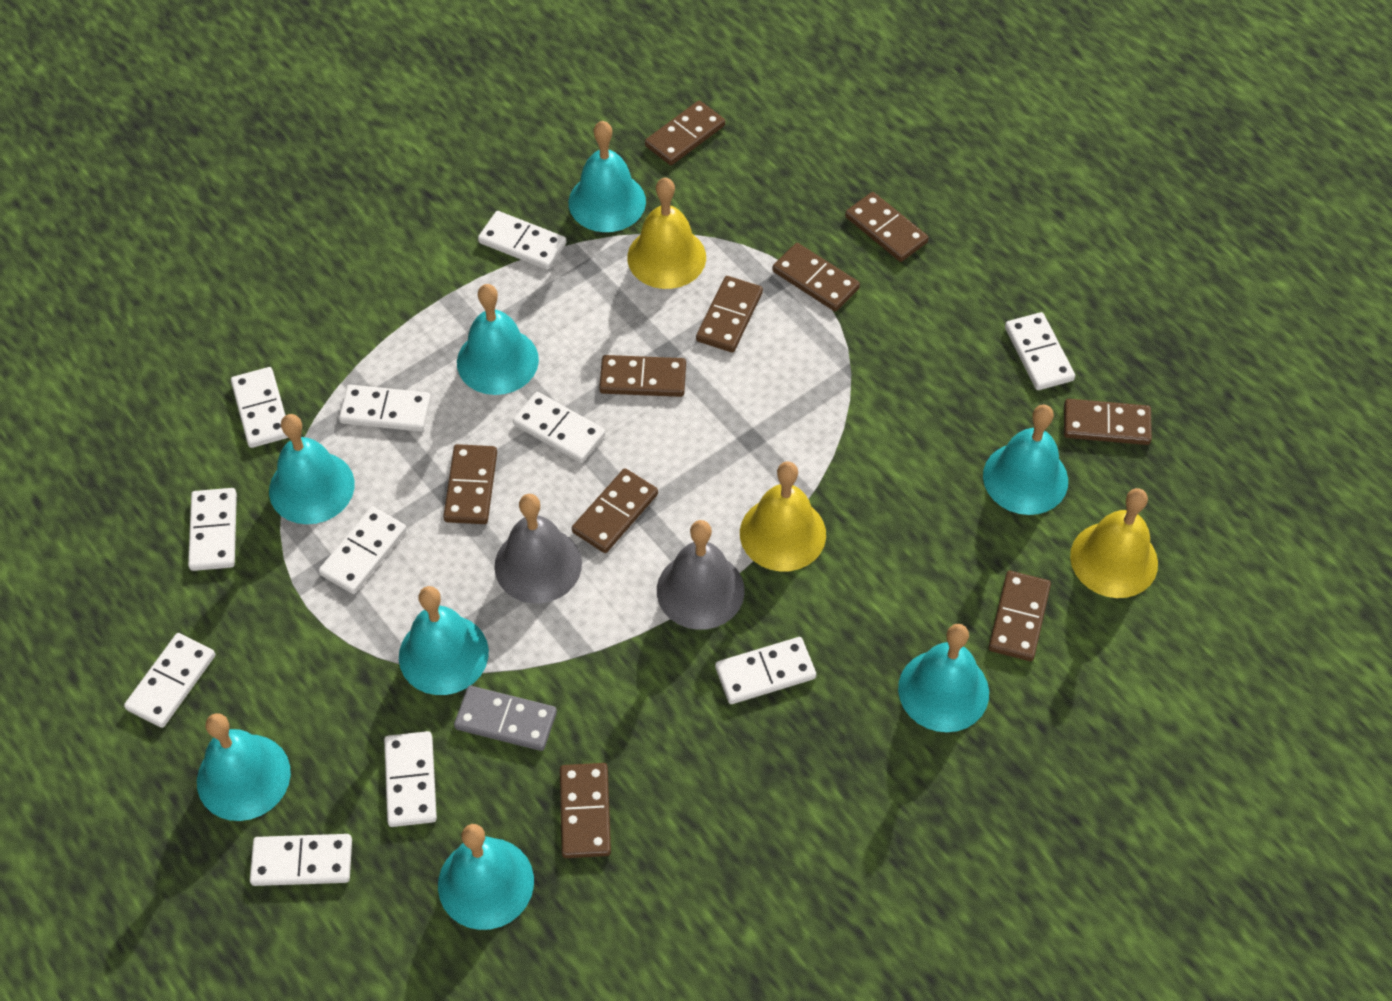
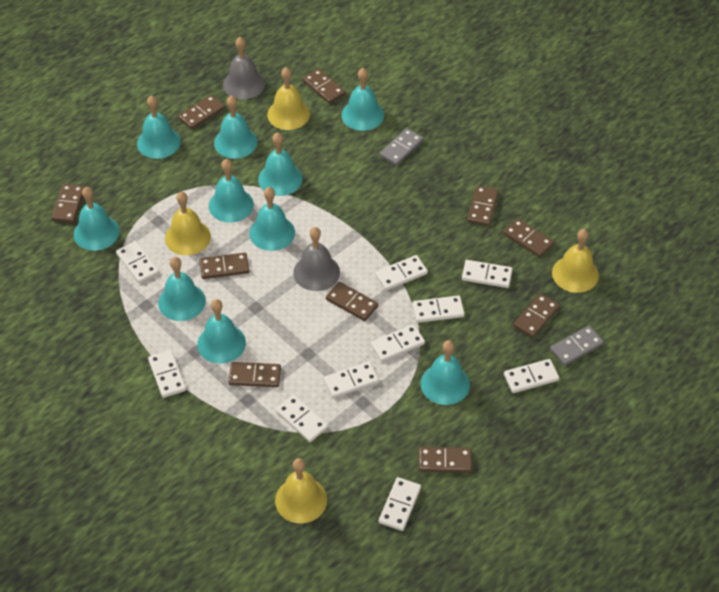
grey domino: [454,686,557,751] = 1 -> [380,128,424,166] [550,326,604,366] = 2
turquoise bell: [197,713,291,821] [269,414,355,524] [399,586,489,695] [438,824,534,930] [457,284,539,395] [569,121,646,232] [898,624,989,732] [983,404,1068,515] = 8 -> [74,187,120,251] [137,96,181,159] [158,257,206,321] [197,299,246,364] [209,159,254,223] [214,96,258,159] [249,187,295,251] [258,132,303,196] [341,68,384,131] [421,340,470,405] = 10
white domino: [124,633,215,728] [188,488,237,571] [231,367,288,448] [250,834,352,886] [319,506,407,594] [339,385,431,432] [384,731,437,827] [478,211,566,270] [513,392,605,463] [715,637,816,704] [1005,312,1075,390] = 11 -> [116,241,159,284] [148,350,186,398] [276,395,328,442] [324,361,379,398] [371,324,425,362] [375,255,428,291] [379,477,421,531] [413,295,465,323] [462,260,513,288] [504,359,559,393] = 10
yellow bell: [627,178,706,289] [740,461,826,571] [1070,488,1158,598] = 3 -> [165,192,211,256] [267,67,310,130] [275,458,327,523] [552,229,599,293] = 4

